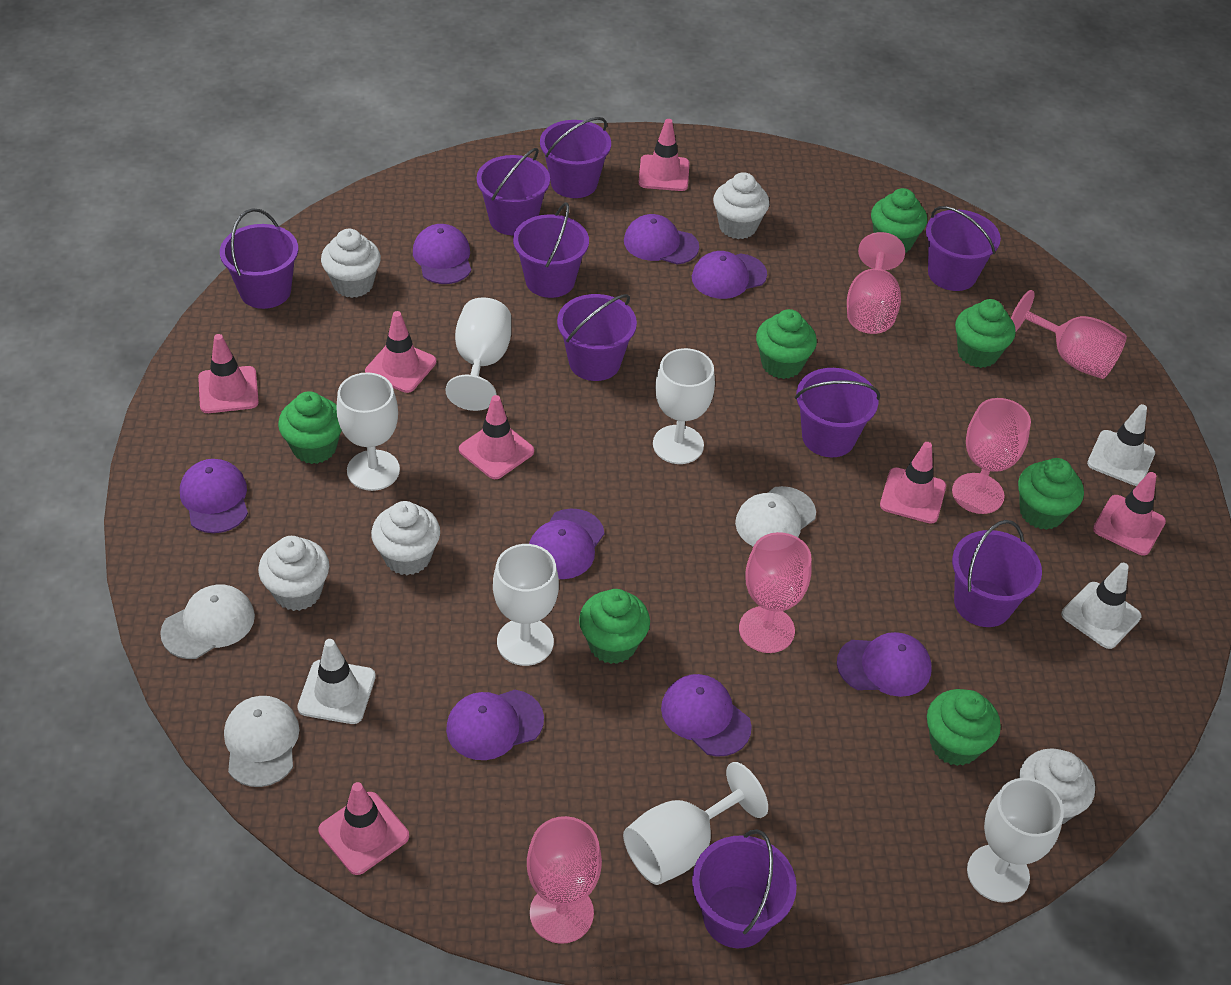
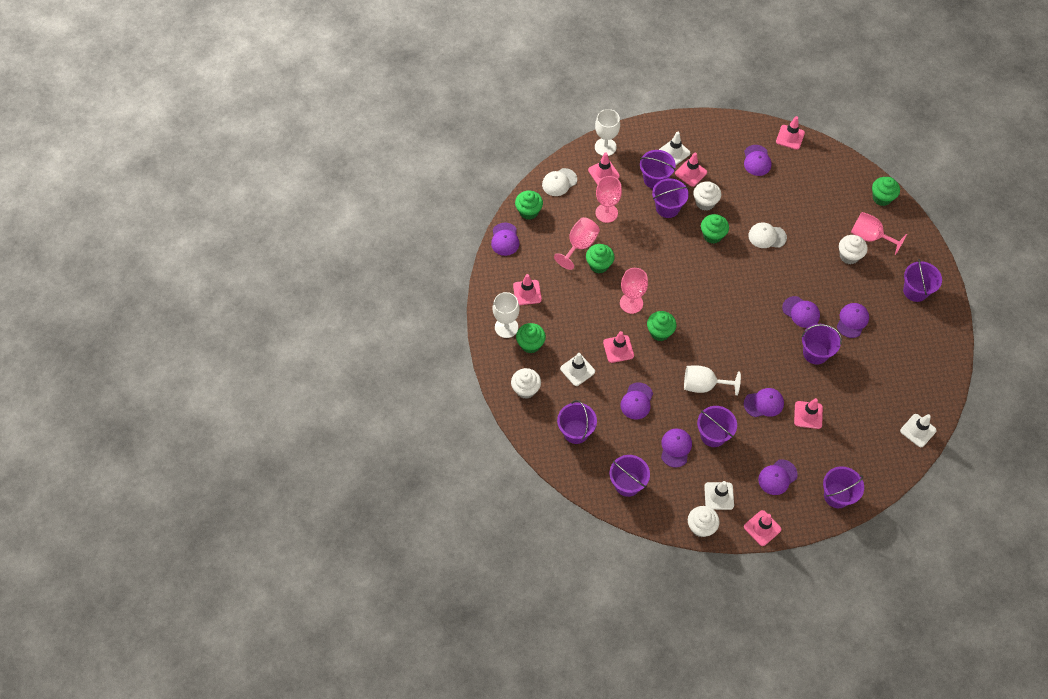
green cupcake: [278,391,342,464] [579,589,650,664] [756,309,817,379] [871,188,927,252] [927,689,1001,766] [955,299,1016,368] [1018,458,1084,530] = 7 -> [515,191,543,220] [516,323,546,353] [586,244,615,273] [647,311,676,341] [701,214,729,244] [872,177,900,206] = 6
pink goblet: [527,816,602,944] [739,532,812,653] [847,232,905,334] [952,398,1031,514] [1011,290,1127,379] = 5 -> [554,217,600,270] [595,176,622,223] [620,268,648,314] [851,212,907,255] = 4
purple bucket: [220,209,298,309] [477,148,550,235] [513,202,589,298] [540,117,611,198] [557,294,637,381] [692,829,797,948] [795,368,880,457] [926,206,1001,291] [952,520,1042,627] = 9 -> [557,400,597,444] [610,455,650,497] [640,150,676,189] [652,178,689,218] [697,406,737,447] [802,324,842,365] [823,466,864,508] [903,259,942,302] = 8
white cap: [160,585,255,659] [224,696,300,787] [735,486,816,547] = 3 -> [542,168,577,196] [748,222,787,248] = 2
white cupcake: [258,536,329,611] [321,229,381,298] [371,501,440,575] [713,172,769,239] [1019,748,1095,824] = 5 -> [511,368,541,399] [688,506,720,537] [693,182,721,211] [839,235,868,264] = 4
white goblet: [337,372,400,491] [446,297,511,411] [493,544,559,666] [623,762,768,885] [653,348,715,464] [967,778,1064,903] = 6 -> [493,292,520,338] [595,109,620,156] [684,365,741,396] = 3
white traffic cone: [297,639,376,724] [1061,563,1141,649] [1087,404,1155,486] = 3 -> [560,353,595,386] [659,132,690,165] [704,481,734,510] [900,414,937,447] = 4

